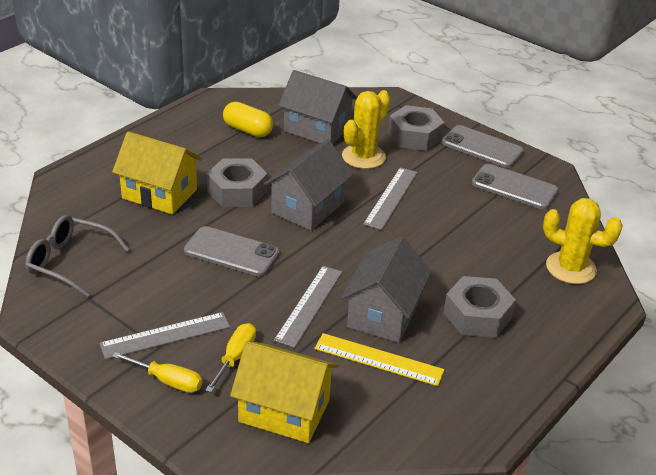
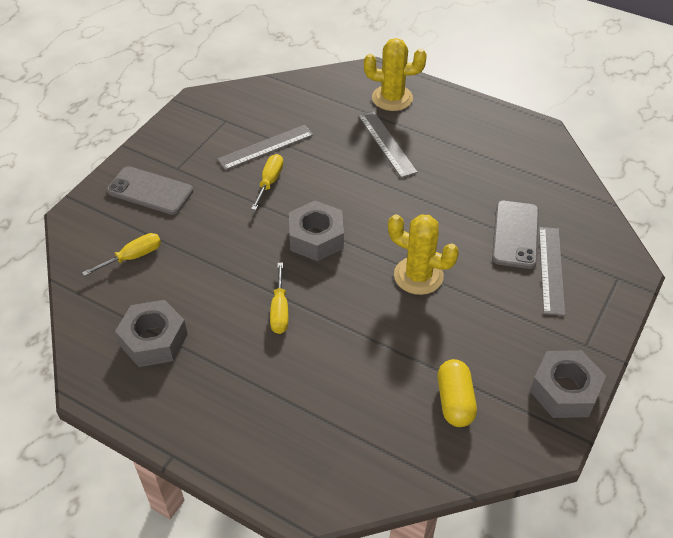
grey glasses: [25,215,130,297] = 1 -> none = 0
grey house: [264,139,353,231] [279,70,357,144] [341,236,432,343] = 3 -> none = 0
grey phone: [184,226,280,276] [442,125,524,168] [472,164,559,209] = 3 -> [107,166,193,215] [492,201,539,269] = 2
yellow house: [112,131,202,215] [230,341,338,443] = 2 -> none = 0
yellow ruler: [314,333,445,386] = 1 -> none = 0
yellow screwdriver: [112,352,203,393] [205,323,256,393] = 2 -> [82,233,161,276] [251,154,283,210] [270,263,288,334] = 3

